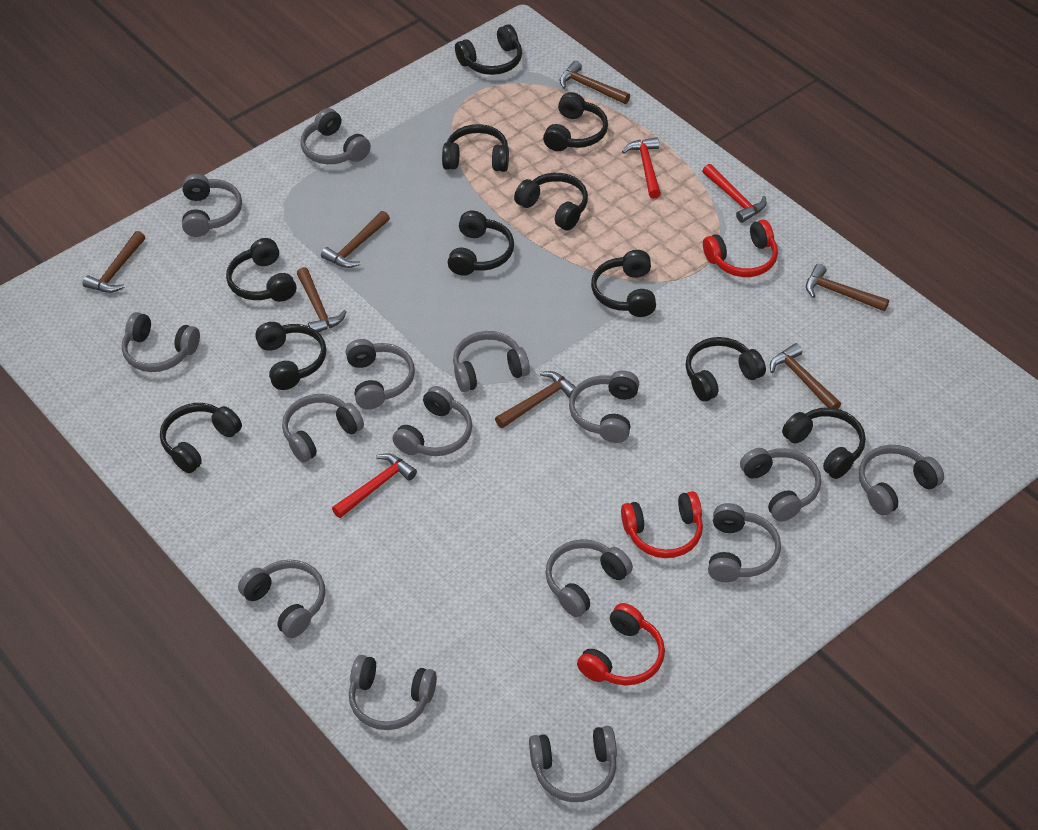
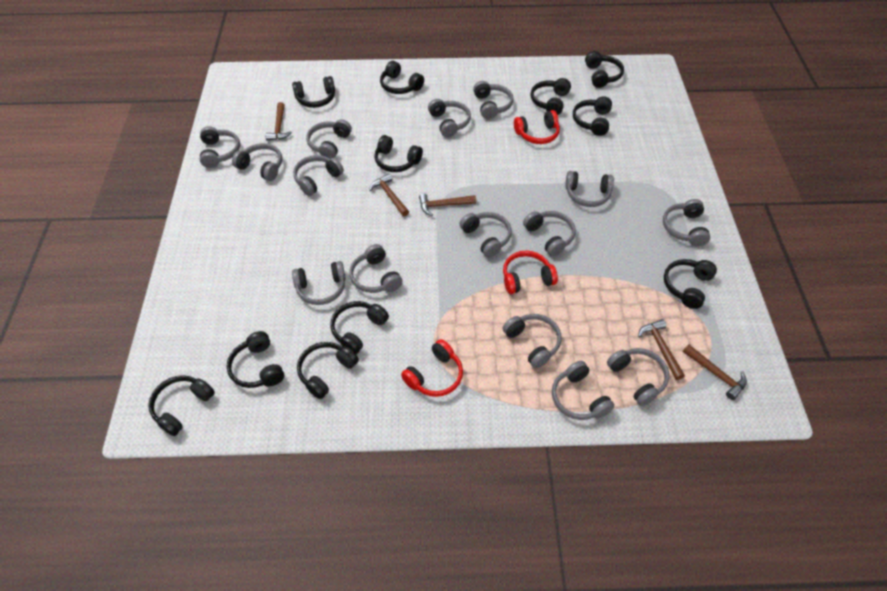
brown hammer: [83,231,145,293] [297,267,347,332] [321,211,390,268] [495,371,576,429] [559,61,630,104] [770,343,841,409] [806,264,889,311] = 7 -> [265,102,292,141] [369,173,409,217] [419,193,476,216] [638,319,685,380] [683,344,747,400] = 5
red hammer: [332,453,417,518] [622,137,661,199] [702,164,766,223] = 3 -> none = 0

